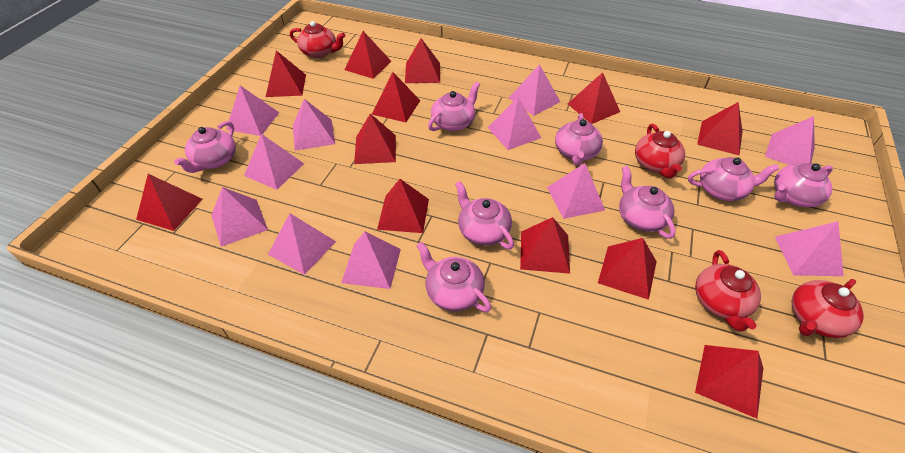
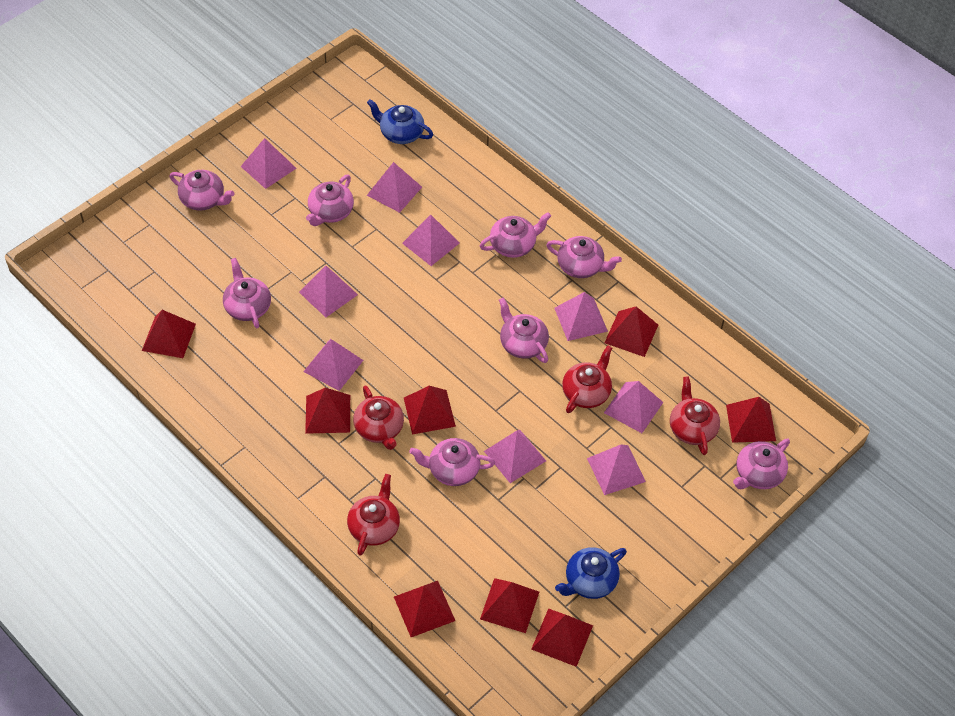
blue teapot: none = 0 -> [367,99,433,144] [555,547,627,599] = 2
pink pyramid: [211,187,268,247] [226,85,279,136] [244,134,304,190] [268,213,336,275] [293,99,335,151] [341,231,401,289] [487,97,541,150] [509,64,560,116] [547,163,605,219] [765,116,815,165] [775,221,844,276] = 11 -> [241,138,297,189] [299,266,358,317] [303,339,363,391] [367,162,422,213] [402,215,460,266] [484,430,546,483] [554,292,608,341] [587,444,646,495] [604,381,663,433] = 9
red pyramid: [136,174,202,231] [266,51,306,97] [344,31,391,79] [354,114,396,164] [372,72,421,122] [377,179,429,233] [405,38,440,83] [520,217,570,274] [568,72,620,124] [598,238,657,300] [695,345,763,419] [697,102,743,156] = 12 -> [142,310,196,358] [305,388,350,434] [394,581,455,637] [404,386,456,434] [480,578,539,633] [531,608,593,667] [604,307,658,357] [726,397,776,443] = 8

